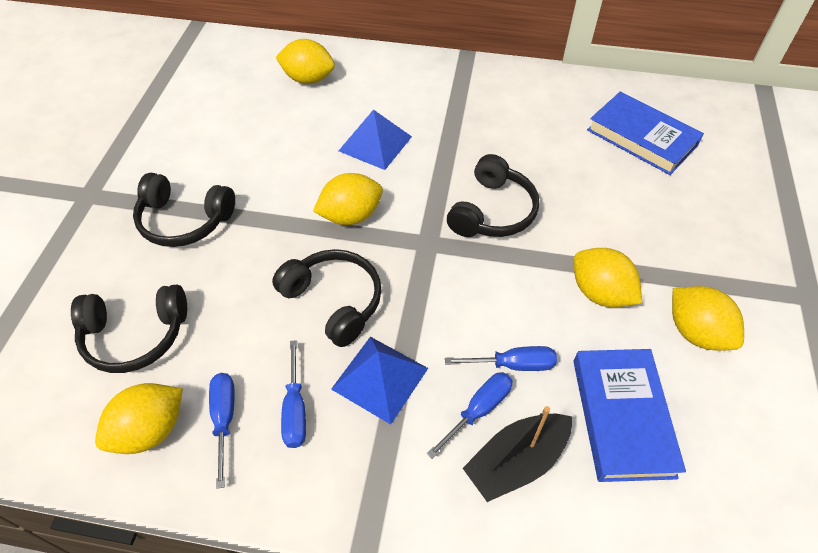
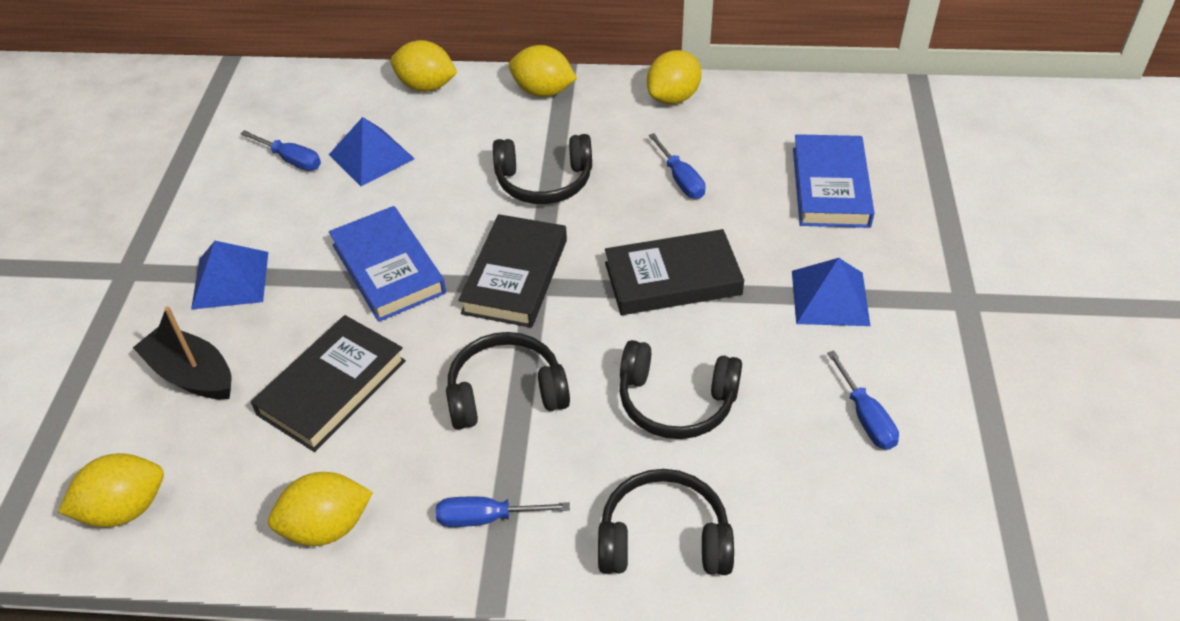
black book: none = 0 -> [251,315,406,452] [458,214,567,328] [605,229,744,315] = 3
blue pyramid: [331,337,428,424] [339,109,412,170] = 2 -> [191,241,268,310] [329,117,415,186] [792,258,870,326] = 3

